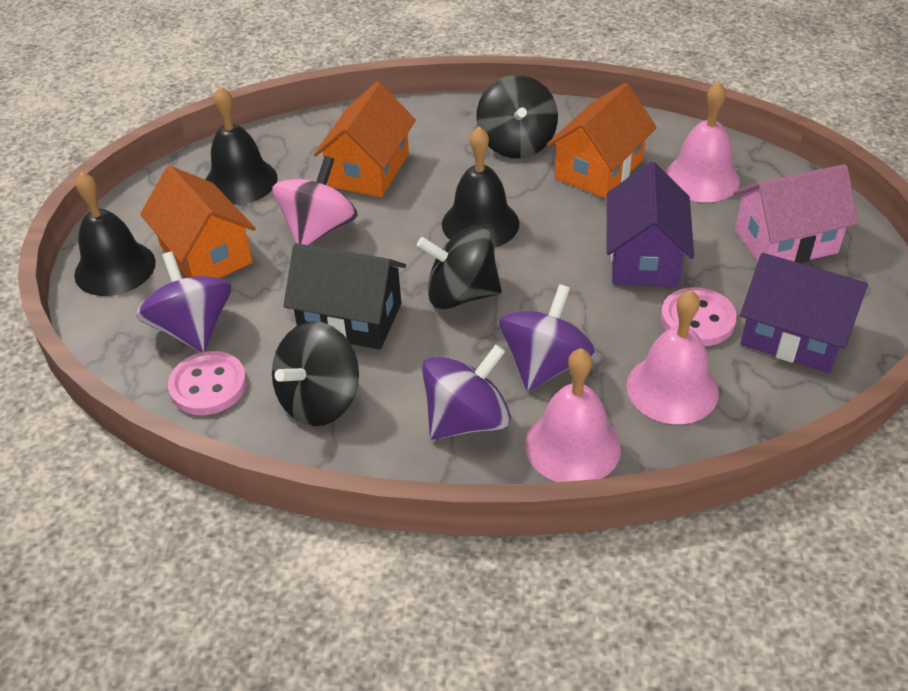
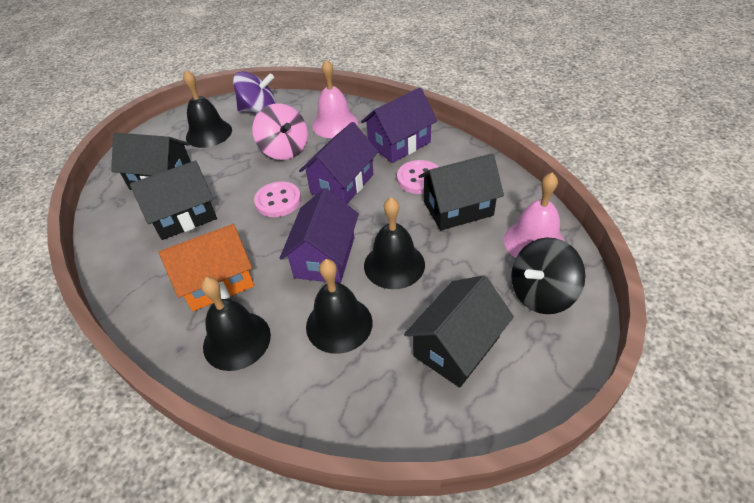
black bell: [74,172,156,296] [205,86,278,205] [442,127,519,248] = 3 -> [183,70,232,148] [201,277,271,371] [306,259,373,354] [364,197,425,289] = 4
black house: [283,243,406,350] = 1 -> [111,133,191,190] [130,161,217,240] [404,275,514,388] [418,154,504,230] = 4
black spinning top: [272,321,359,426] [417,225,502,309] [476,75,558,158] = 3 -> [511,238,585,314] = 1
orange house: [140,166,256,278] [314,82,416,197] [547,83,657,198] = 3 -> [159,224,254,311] = 1
pink bell: [525,348,621,482] [626,290,719,424] [665,81,740,202] = 3 -> [312,60,358,138] [504,172,565,258] = 2
pink house: [733,164,859,263] = 1 -> none = 0
purple house: [607,162,694,287] [740,253,868,373] = 2 -> [280,188,359,283] [299,122,378,204] [361,88,437,163] = 3
purple spinning top: [136,251,232,352] [422,344,511,440] [499,284,596,391] = 3 -> [233,71,276,114] = 1

